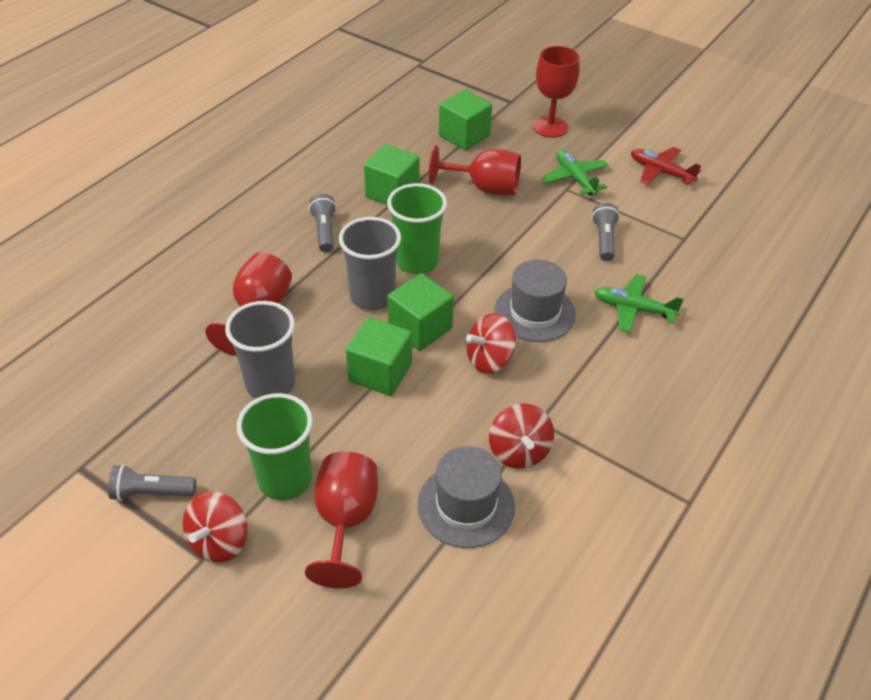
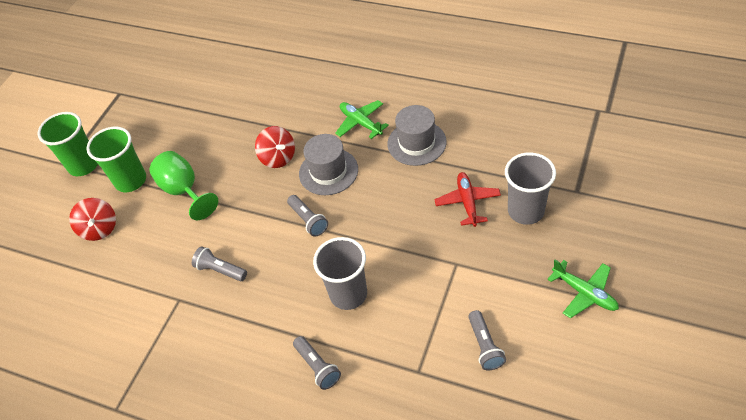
green cube: [346,317,412,396] [364,144,420,205] [387,273,454,351] [439,90,492,150] = 4 -> none = 0
green goblet: none = 0 -> [149,151,218,220] = 1
grey flashlight: [108,465,196,501] [309,194,336,252] [592,203,620,261] = 3 -> [192,246,247,281] [287,195,328,237] [293,336,341,390] [468,310,506,371] = 4
red goblet: [205,253,292,356] [305,451,378,588] [429,145,521,195] [533,46,580,138] = 4 -> none = 0
red spinning top: [183,491,248,562] [466,313,516,374] [489,404,554,469] = 3 -> [69,198,116,241] [255,126,295,168] = 2

